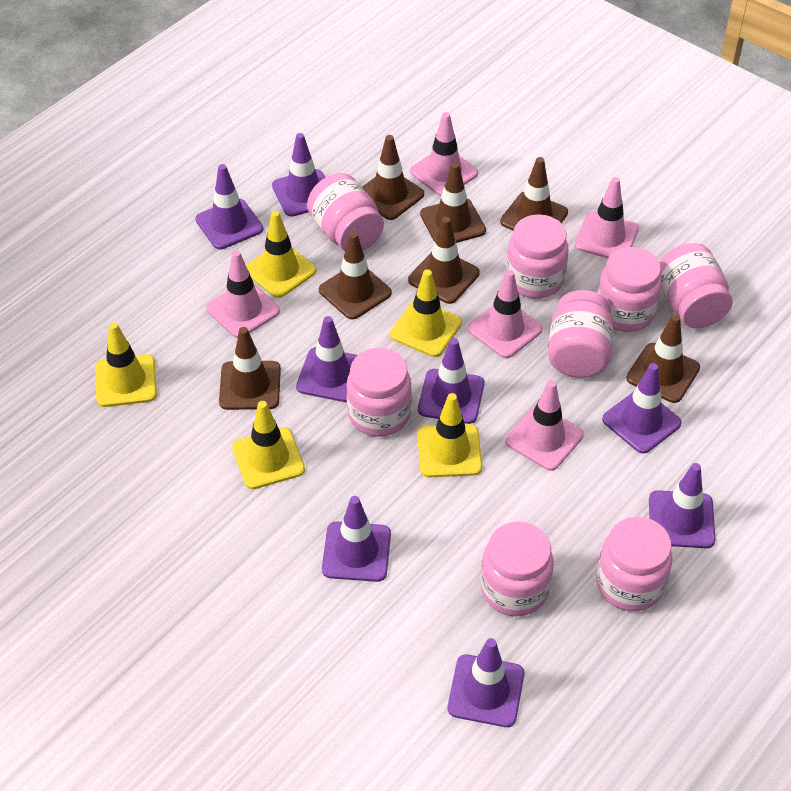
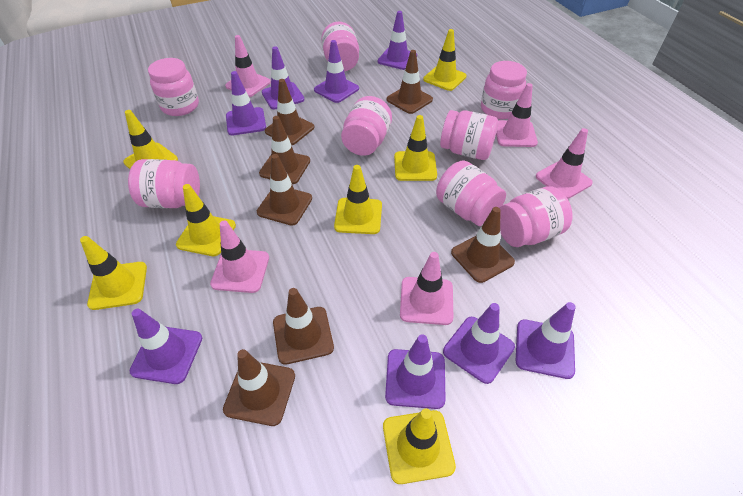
yellow traffic cone: [95,322,157,407] [232,401,305,489] [246,211,316,298] [390,269,462,357] [417,393,482,477] = 5 -> [80,236,147,310] [123,110,178,169] [176,184,236,256] [334,165,382,234] [383,408,456,484] [394,115,437,181] [423,29,467,91] = 7

